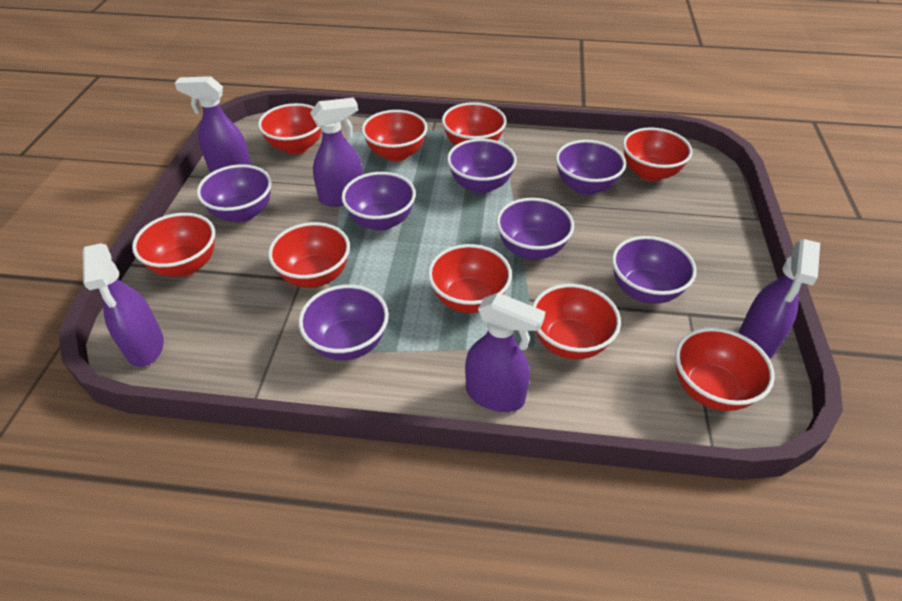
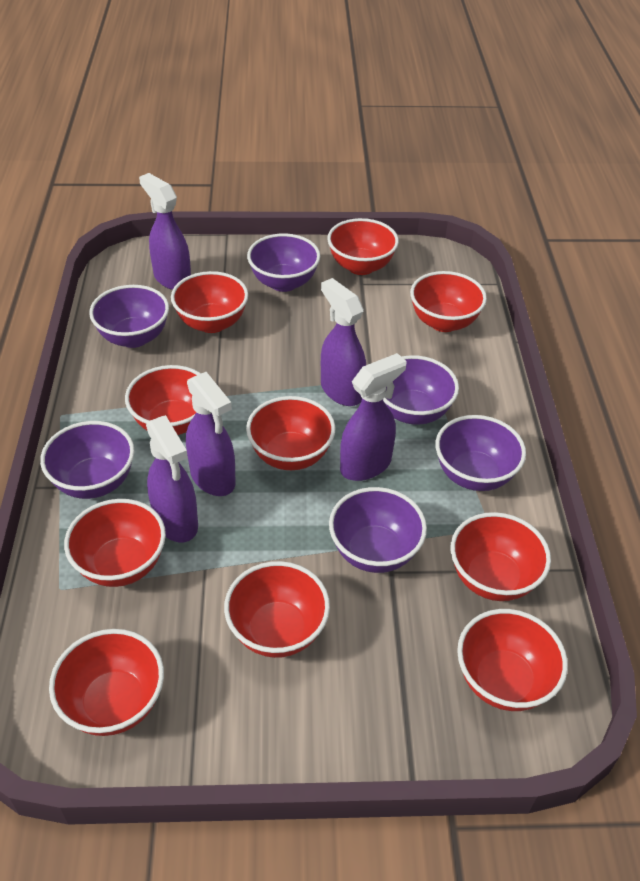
purple bowl: [197,164,272,223] [298,285,389,360] [341,172,416,231] [447,139,517,194] [496,198,574,260] [556,140,626,195] [612,236,697,304] = 7 -> [40,421,134,499] [89,285,169,348] [247,233,320,292] [329,487,427,573] [383,355,459,425] [435,415,526,491] = 6
red bowl: [132,213,215,277] [258,103,322,154] [268,222,350,288] [362,110,428,162] [428,244,512,313] [442,102,507,145] [532,284,621,359] [623,127,693,181] [675,327,775,411] = 9 -> [49,629,164,736] [64,499,166,587] [125,365,201,435] [171,271,248,333] [224,561,330,658] [246,396,335,470] [327,218,399,275] [410,271,487,332] [450,512,551,601] [457,609,568,711] = 10

